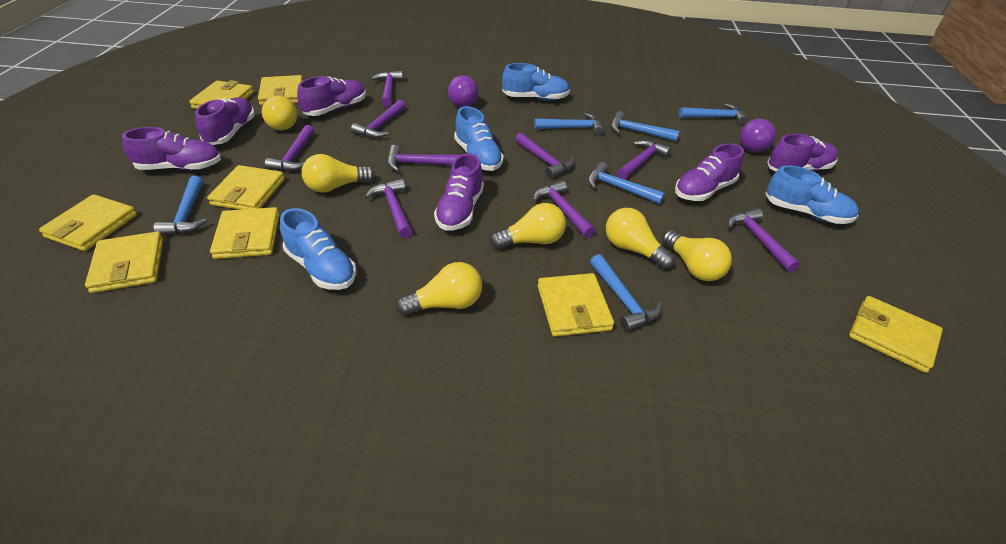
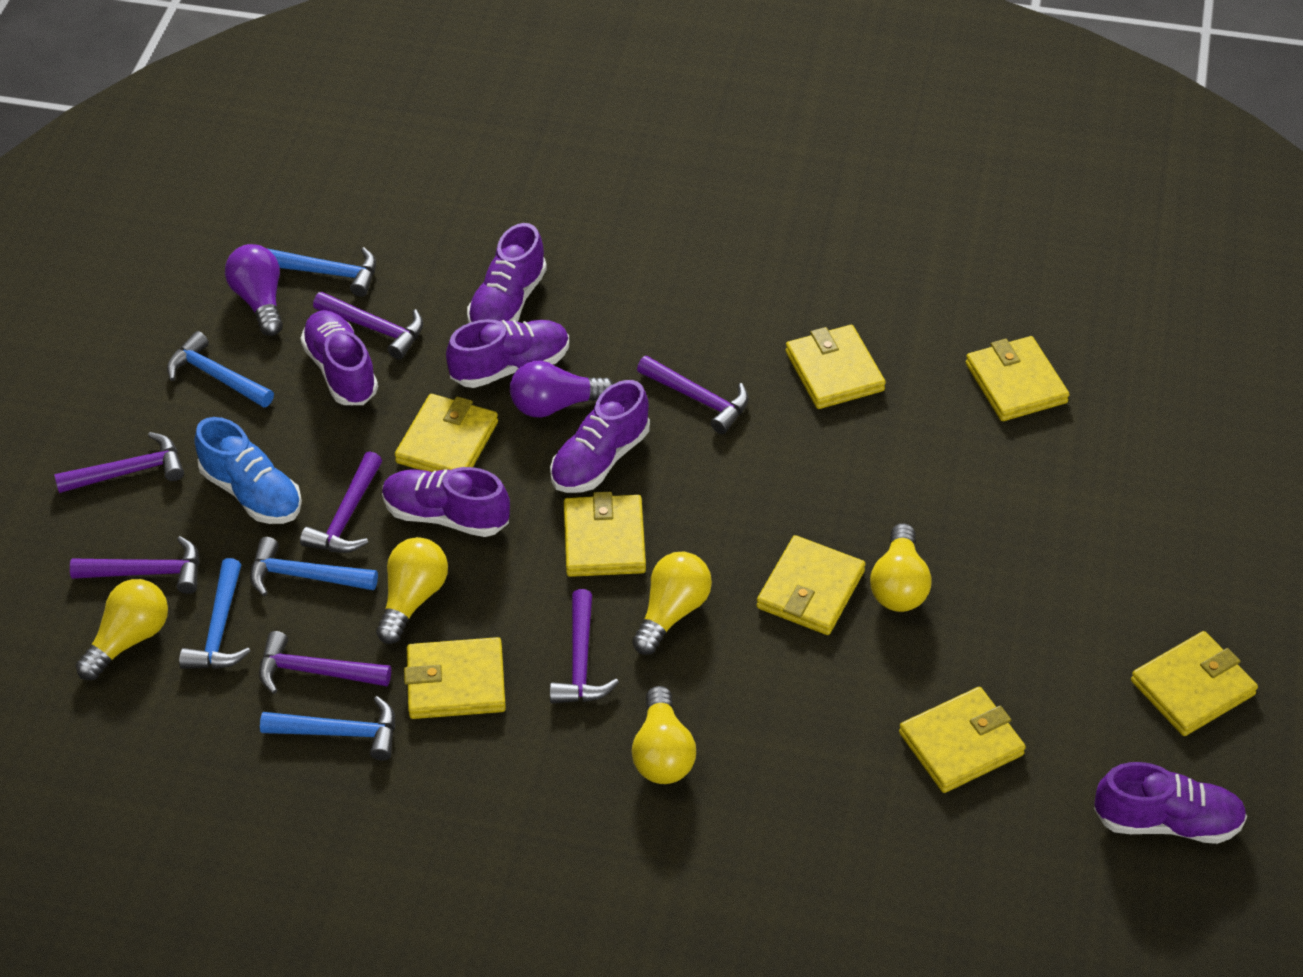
blue hammer: [154,176,207,236] [534,113,604,135] [588,162,665,204] [590,254,662,331] [611,111,679,141] [679,103,748,125] = 6 -> [167,331,274,408] [179,558,251,669] [250,537,378,596] [260,696,395,761] [267,247,376,297] = 5
blue shoe: [280,208,356,290] [454,106,504,171] [502,63,570,100] [765,165,859,224] = 4 -> [195,417,302,524] = 1
purple hammer: [265,125,315,171] [351,100,406,138] [365,179,412,238] [371,71,403,107] [387,145,460,172] [515,133,574,179] [533,180,595,238] [617,140,671,180] [728,208,800,272] = 9 -> [54,432,184,493] [70,536,199,594] [259,631,391,694] [300,451,382,553] [313,292,423,360] [550,589,619,704] [637,356,749,434] = 7
yellow light bulb: [262,96,297,130] [302,154,376,193] [396,262,482,316] [490,203,566,249] [606,208,675,269] [662,230,732,281] = 6 -> [76,579,168,680] [376,537,448,644] [632,551,712,655] [632,686,696,784] [870,524,932,612] = 5

